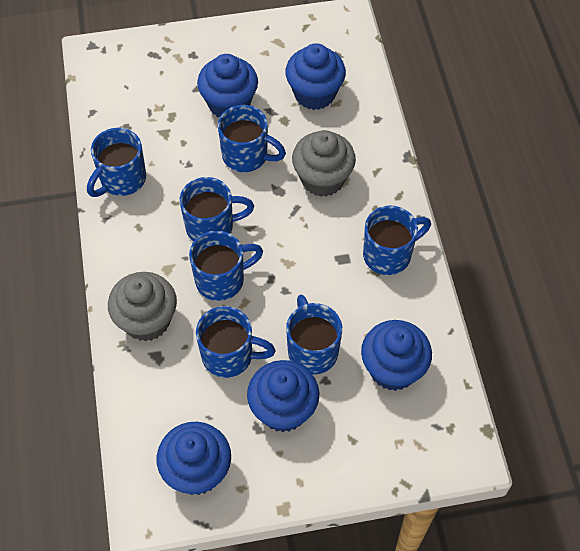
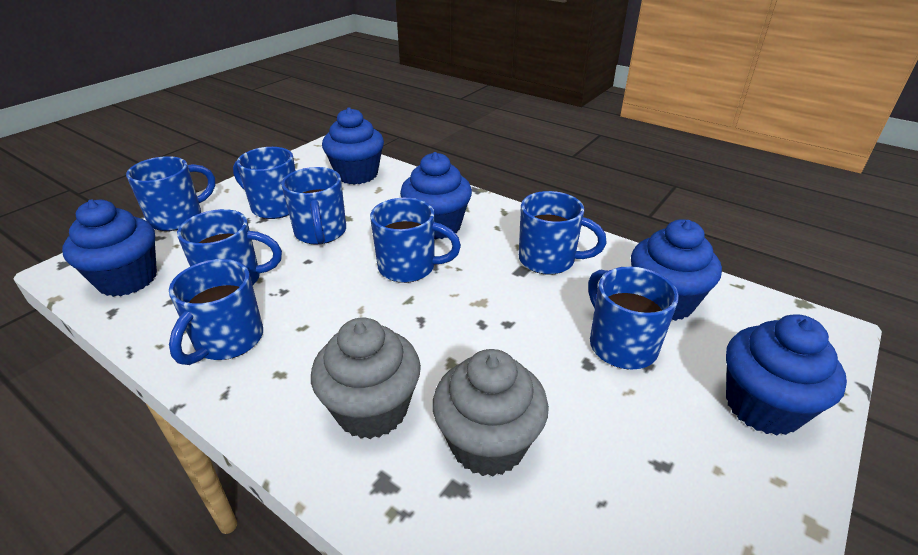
blue mug: [87,128,146,197] [180,177,254,242] [189,231,263,301] [196,306,276,378] [218,105,286,172] [286,295,342,375] [363,205,431,275] = 7 -> [126,156,215,231] [169,259,263,365] [177,209,282,285] [233,147,296,219] [281,167,346,245] [370,198,461,283] [519,191,607,275] [588,266,679,369] = 8

